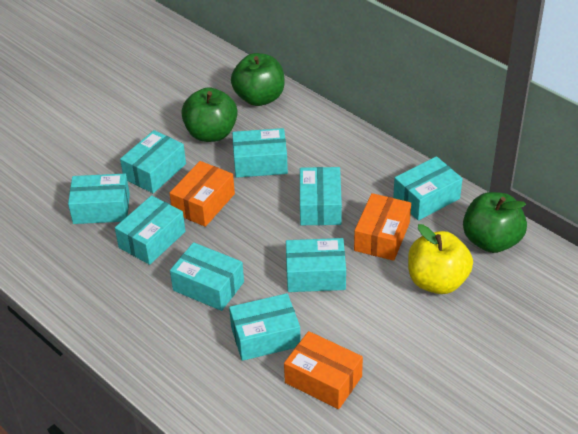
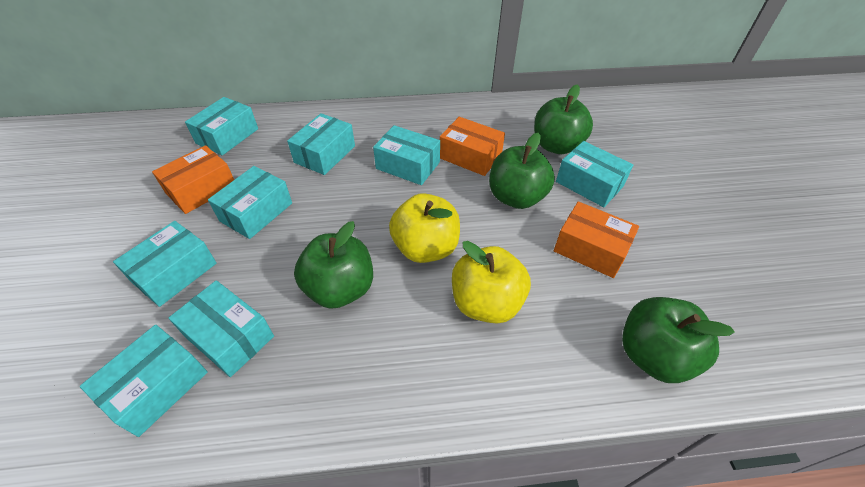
green apple: [181,87,238,142] [231,53,285,106] [463,192,527,253] = 3 -> [294,221,373,309] [489,133,555,209] [534,84,593,154] [622,297,735,383] = 4
turquoise box: [68,174,130,224] [115,195,186,265] [120,130,186,193] [170,242,244,311] [229,293,301,361] [232,128,288,178] [286,238,346,292] [300,167,342,225] [393,156,463,221] = 9 -> [80,325,208,437] [113,221,217,307] [169,280,274,377] [185,97,258,155] [208,166,292,239] [287,113,355,175] [373,125,440,185] [556,141,633,207] = 8
yellow apple: [408,224,473,294] = 1 -> [389,193,460,263] [452,241,531,324] = 2

